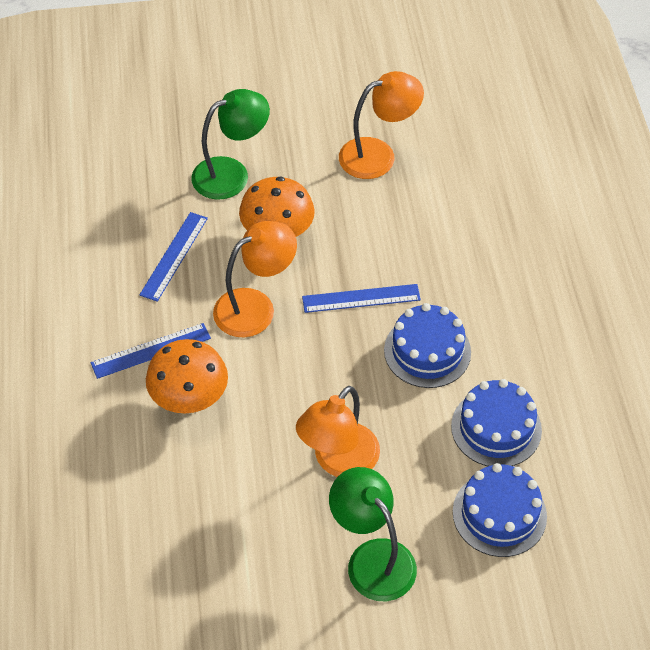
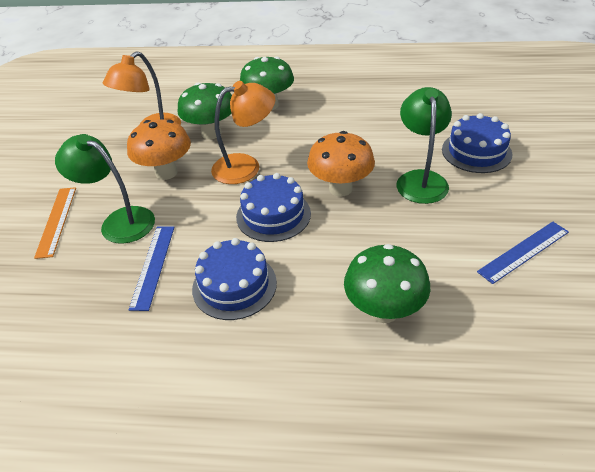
blue ruler: [91,323,211,379] [140,212,208,302] [302,284,421,313] = 3 -> [129,226,175,311] [477,222,569,284] = 2
green mushroom: none = 0 -> [178,83,232,139] [240,57,294,110] [344,244,430,323] = 3
orange lamp: [213,221,297,337] [296,386,380,477] [339,71,424,179] = 3 -> [103,51,181,125] [211,81,275,184] = 2
orange ruler: none = 0 -> [34,187,76,259] = 1

